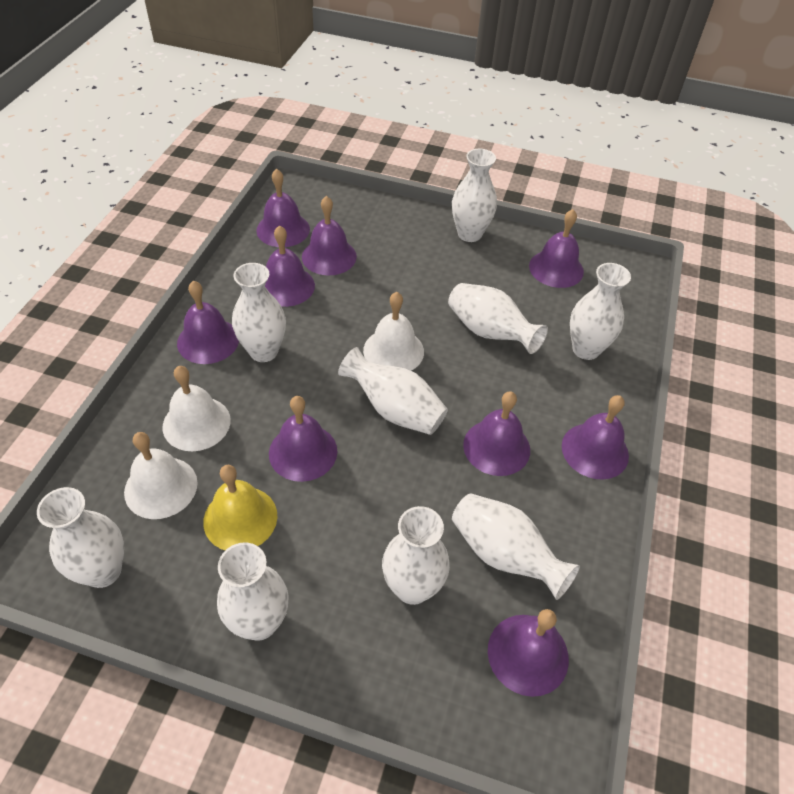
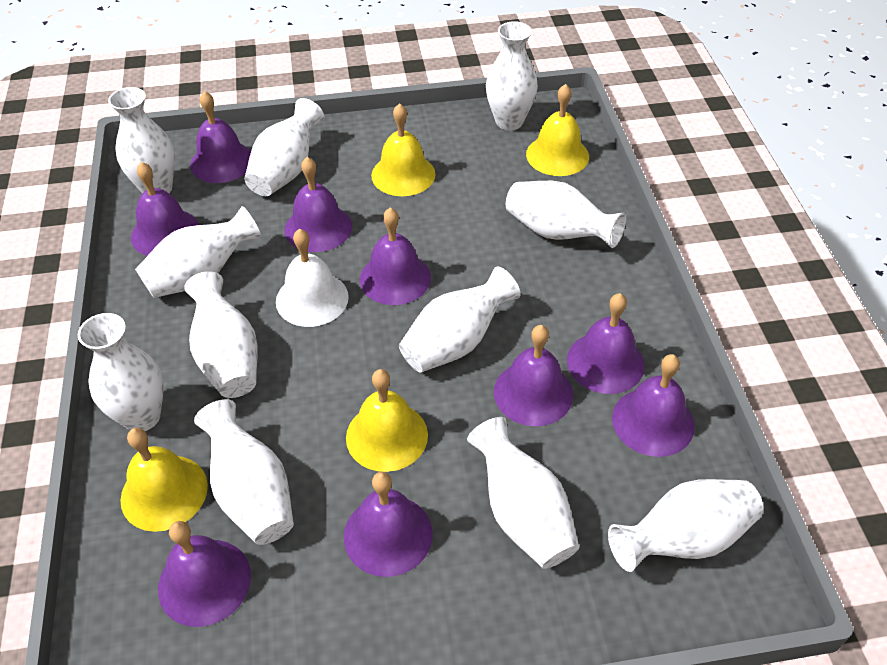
white bell: [124,432,198,519] [163,366,231,451] [363,292,424,371] = 3 -> [276,229,349,327] = 1
white vase: [37,487,124,588] [217,542,289,641] [232,263,286,362] [338,347,448,435] [382,506,450,605] [448,283,548,354] [452,149,497,242] [452,493,580,600] [570,263,631,360] = 9 -> [78,313,164,431] [108,87,175,194] [135,206,262,298] [184,271,258,398] [194,399,294,545] [244,98,324,196] [399,267,521,373] [467,417,579,569] [486,21,538,130] [506,181,626,248] [608,479,763,572] = 11
yellow bell: [203,465,277,550] = 1 -> [120,428,208,532] [346,369,428,472] [371,103,436,196] [526,84,589,176] = 4

